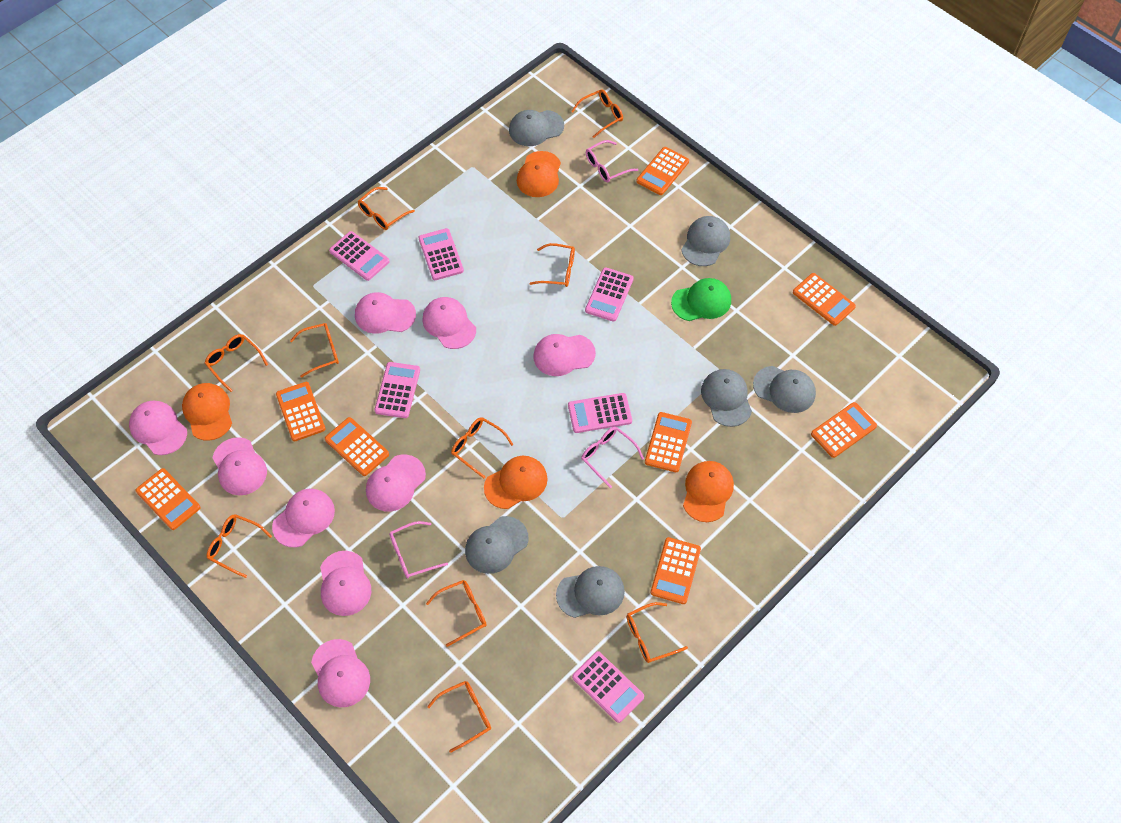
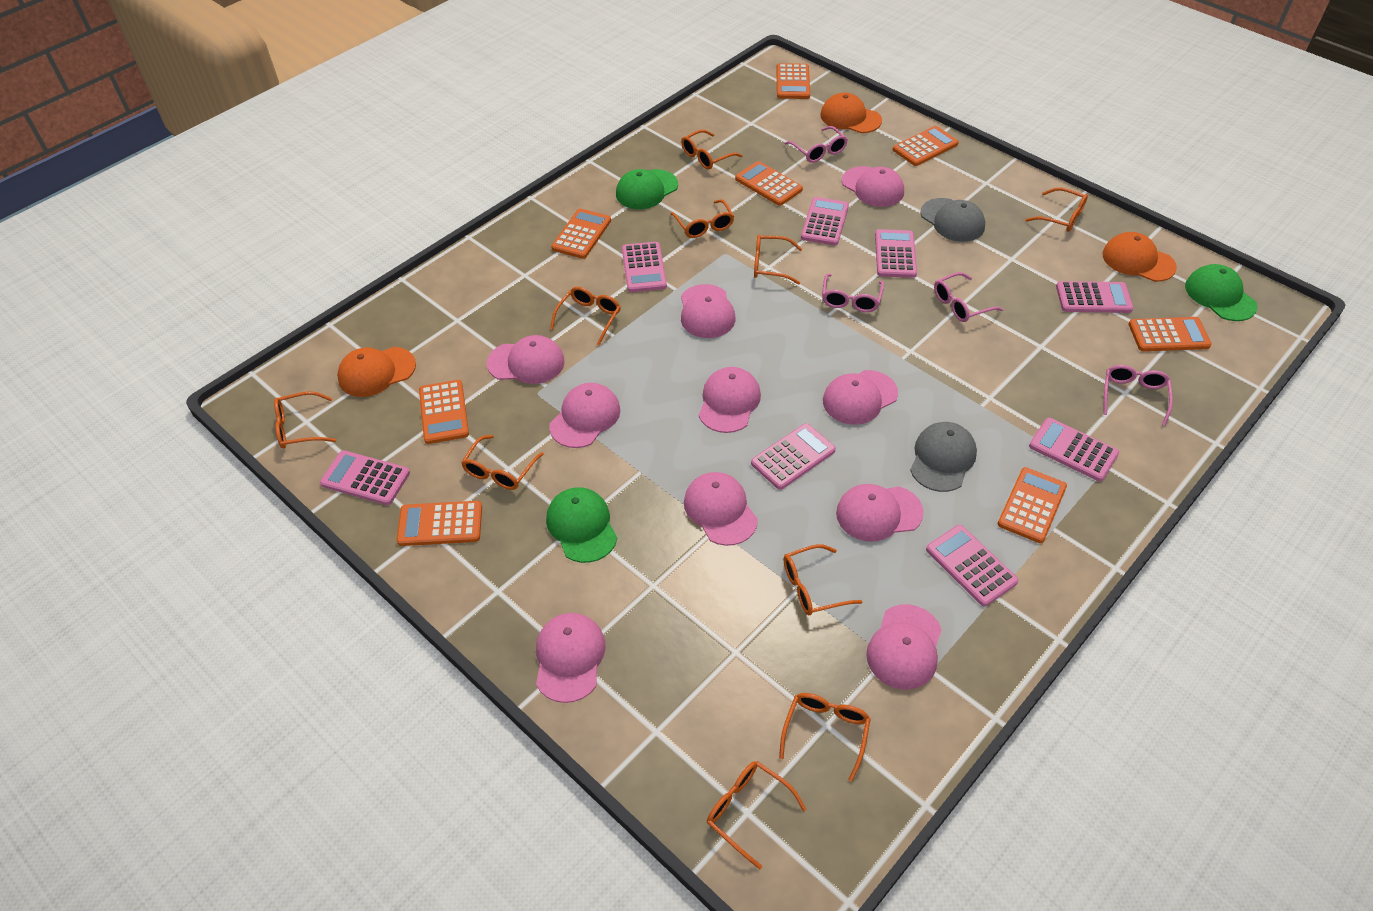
green cap: [671,278,731,321] = 1 -> [546,487,617,563] [616,169,678,209] [1185,264,1258,321] = 3
grey cap: [465,516,528,574] [509,110,564,146] [556,566,625,618] [681,216,730,266] [701,369,752,427] [753,366,816,413] = 6 -> [910,422,977,492] [920,198,985,242] = 2
orange cap: [182,383,232,441] [484,456,547,509] [517,151,561,197] [683,461,734,522] = 4 -> [337,347,416,397] [820,92,882,133] [1102,232,1177,282] = 3
pink calculator: [329,231,390,281] [374,362,420,418] [418,228,464,280] [568,393,632,433] [572,651,644,723] [585,267,634,322] = 6 -> [320,450,410,505] [622,242,667,292] [751,423,836,490] [801,197,849,246] [875,229,917,278] [926,525,1019,606] [1029,418,1119,482] [1056,281,1134,313] = 8
pink cap: [129,401,187,455] [213,437,267,495] [272,489,335,547] [311,639,370,707] [320,551,371,616] [355,292,416,334] [366,455,426,512] [422,297,476,349] [533,334,596,376] = 9 -> [487,335,565,384] [536,613,606,703] [549,383,620,448] [681,284,736,338] [684,472,758,546] [699,367,761,433] [823,370,898,425] [836,484,924,542] [842,166,904,207] [866,604,942,689] = 10
pink glasses: [389,521,448,578] [581,427,644,488] [586,140,638,182] = 3 -> [784,126,848,163] [822,274,884,312] [934,272,1003,322] [1103,365,1173,426] = 4

